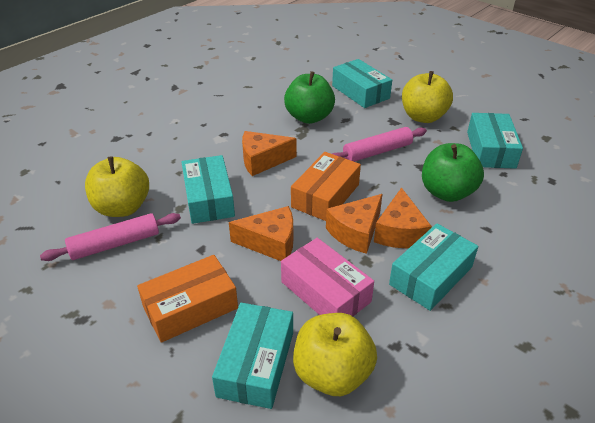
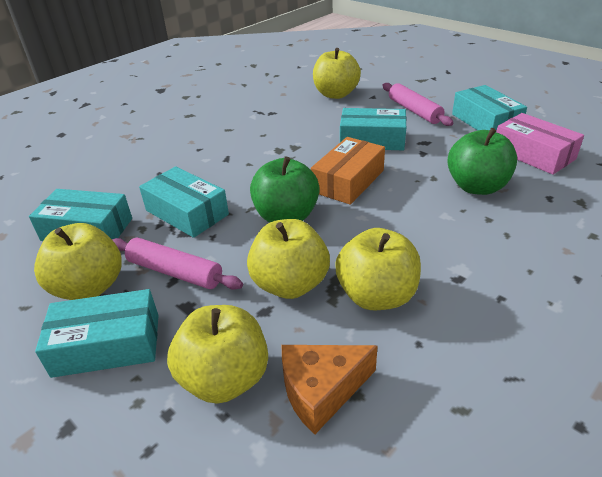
orange box: [137,255,238,343] [291,152,361,221] = 2 -> [311,137,385,205] = 1
orange cheese: [229,206,293,261] [242,131,297,176] [326,194,383,254] [374,187,432,248] = 4 -> [282,345,378,434] = 1
yellow apple: [85,156,149,217] [293,313,377,396] [402,71,453,123] = 3 -> [34,223,122,300] [167,305,268,404] [247,219,330,299] [313,48,361,99] [336,228,421,310] = 5

